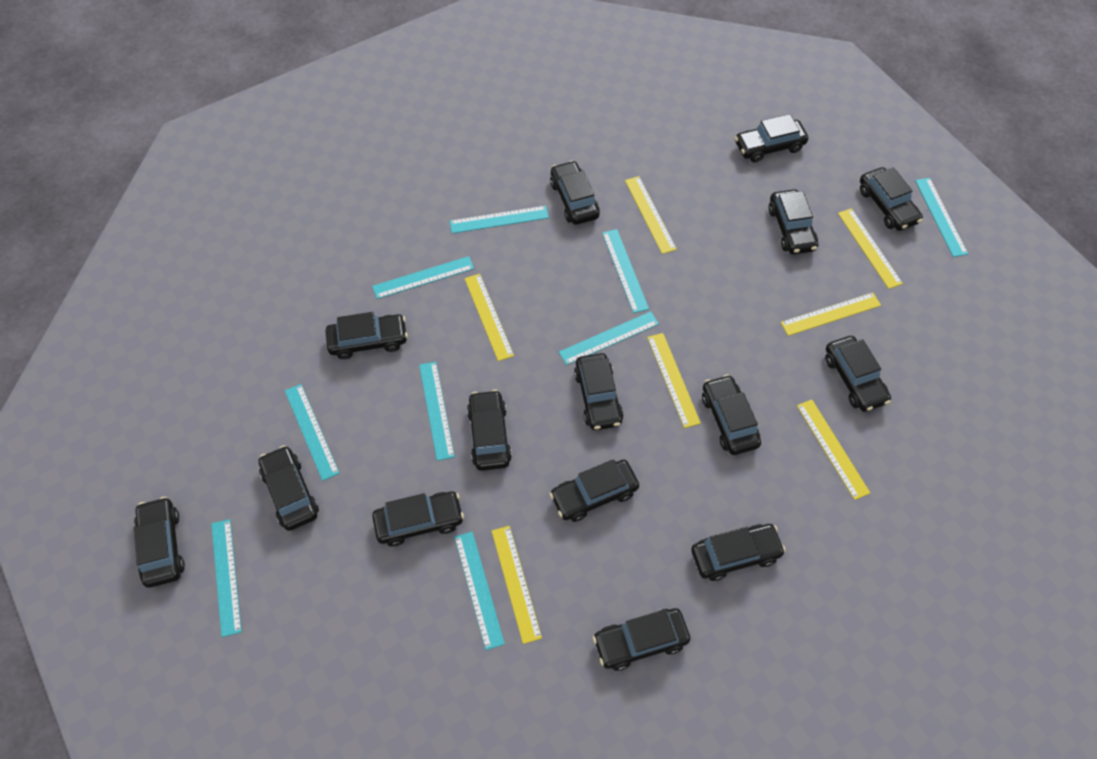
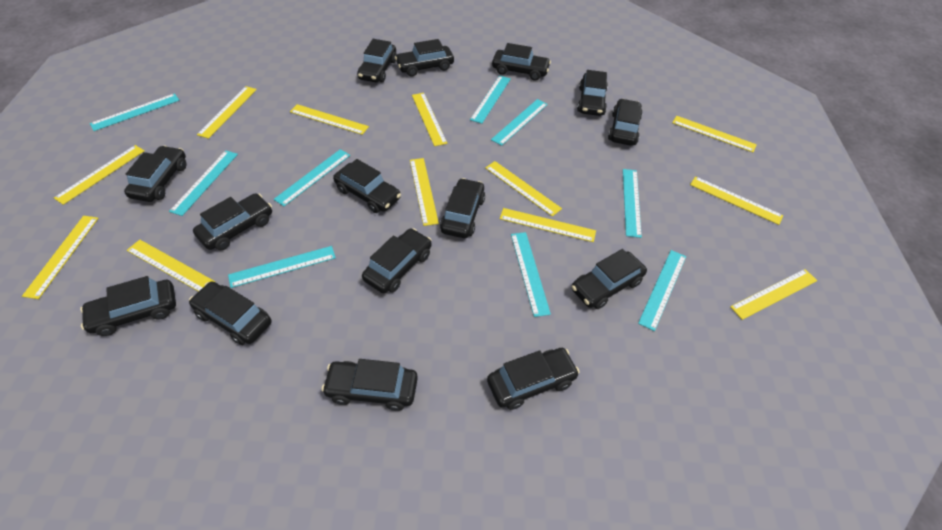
yellow ruler: [464,274,514,361] [492,526,542,644] [625,176,677,254] [647,333,701,428] [781,293,881,336] [797,400,870,500] [838,208,903,289] = 7 -> [22,216,99,299] [54,145,144,205] [127,240,215,292] [197,86,257,139] [290,104,369,135] [410,158,439,226] [412,93,447,146] [485,161,562,217] [500,208,596,242] [672,116,757,152] [690,176,784,225] [730,269,817,320] = 12

